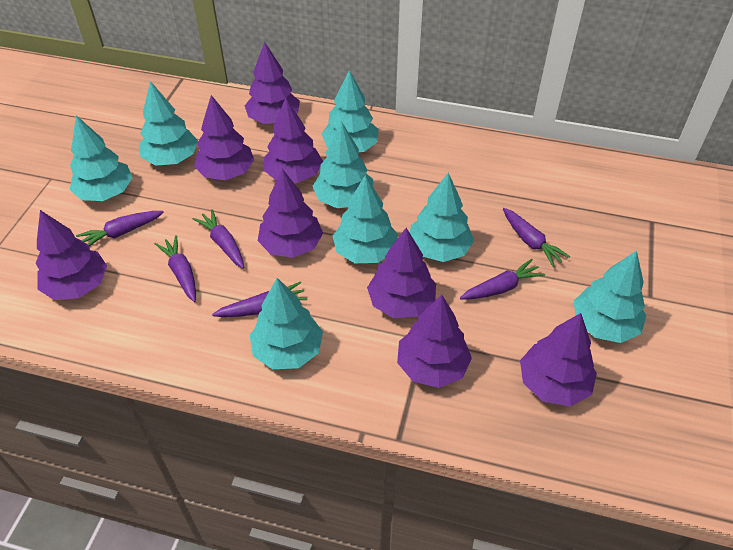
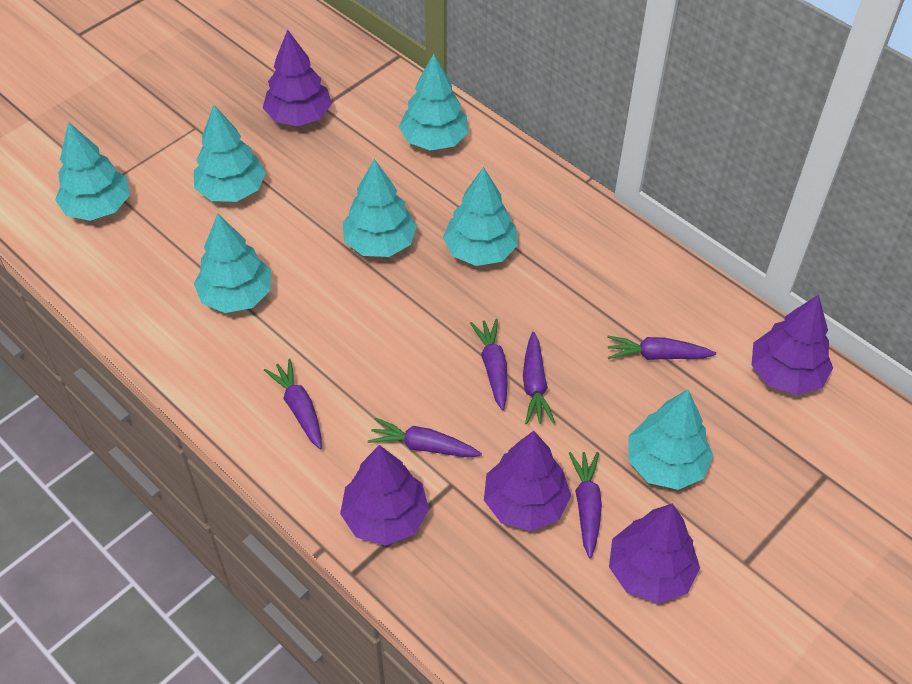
purple tree: [36,210,107,300] [194,95,254,180] [245,42,300,124] [258,169,323,258] [264,98,323,183] [367,228,436,318] [397,294,472,388] [520,313,597,406] = 8 -> [263,30,332,126] [340,445,429,546] [484,431,571,531] [609,503,700,604] [752,295,833,395] = 5
turquoise tree: [70,115,133,201] [139,81,198,166] [250,278,323,369] [313,122,373,208] [322,70,378,152] [333,175,398,263] [410,173,474,262] [574,251,646,343] = 8 -> [55,122,130,221] [194,105,266,202] [194,214,271,313] [342,159,417,257] [399,54,469,151] [443,167,518,266] [628,390,713,490] = 7

